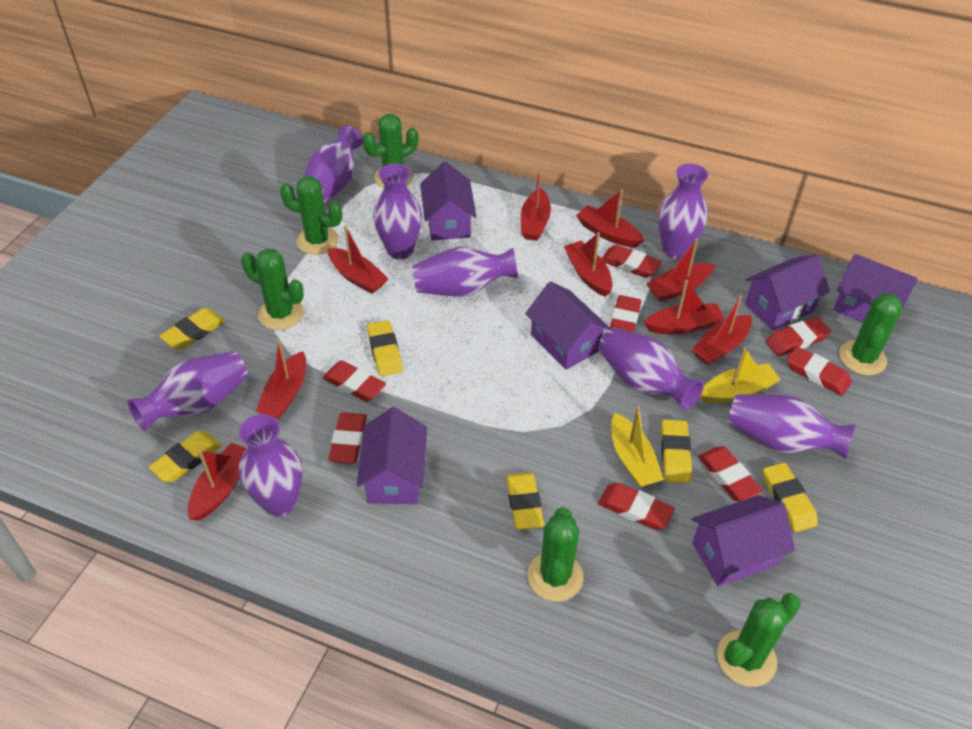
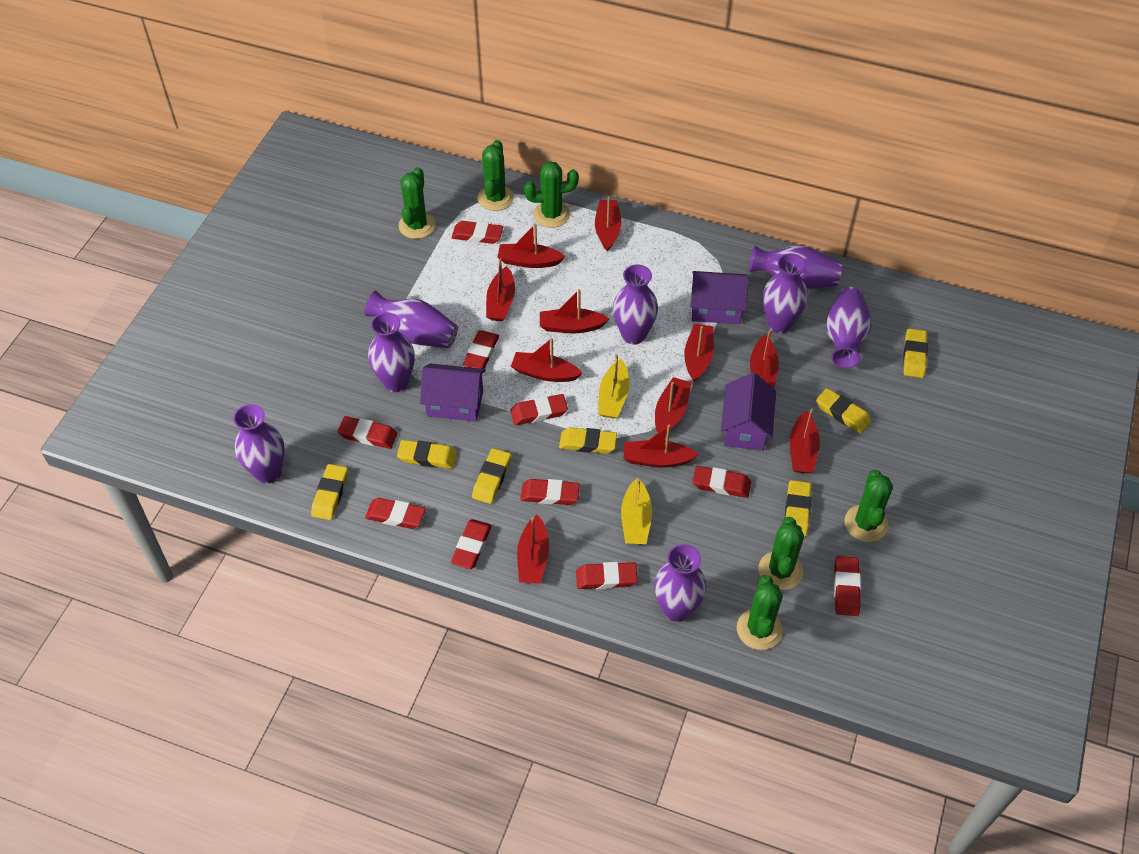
purple house: [357,407,427,504] [420,162,477,240] [525,281,611,370] [692,495,795,587] [745,254,830,331] [833,254,918,322] = 6 -> [420,363,486,422] [691,271,749,324] [721,372,776,451] = 3
red boat: [188,443,247,521] [255,341,306,419] [328,226,389,294] [521,170,551,241] [564,232,613,297] [576,189,644,248] [644,280,725,334] [646,238,715,302] [692,295,752,365] = 9 -> [486,259,515,321] [497,224,565,268] [511,338,583,382] [517,515,549,584] [540,289,609,333] [595,196,621,252] [623,425,699,468] [655,377,692,434] [684,324,714,382] [750,329,779,388] [790,408,820,474] = 11
red eraser: [323,360,386,402] [328,413,367,464] [598,483,675,530] [602,245,662,278] [610,295,641,333] [698,447,762,501] [766,317,831,356] [787,346,852,396] = 8 -> [337,416,397,449] [365,498,426,529] [451,519,492,569] [452,221,503,244] [463,330,499,369] [510,394,568,425] [520,479,580,505] [576,562,638,589] [692,466,751,498] [834,556,861,616] = 10
yellow eraser: [148,431,222,482] [159,308,225,350] [367,320,403,376] [506,472,544,530] [661,419,692,483] [763,463,818,532] = 6 -> [311,464,348,520] [397,440,457,469] [472,448,511,504] [559,427,617,454] [785,480,811,537] [816,388,871,434] [903,329,928,378] = 7

